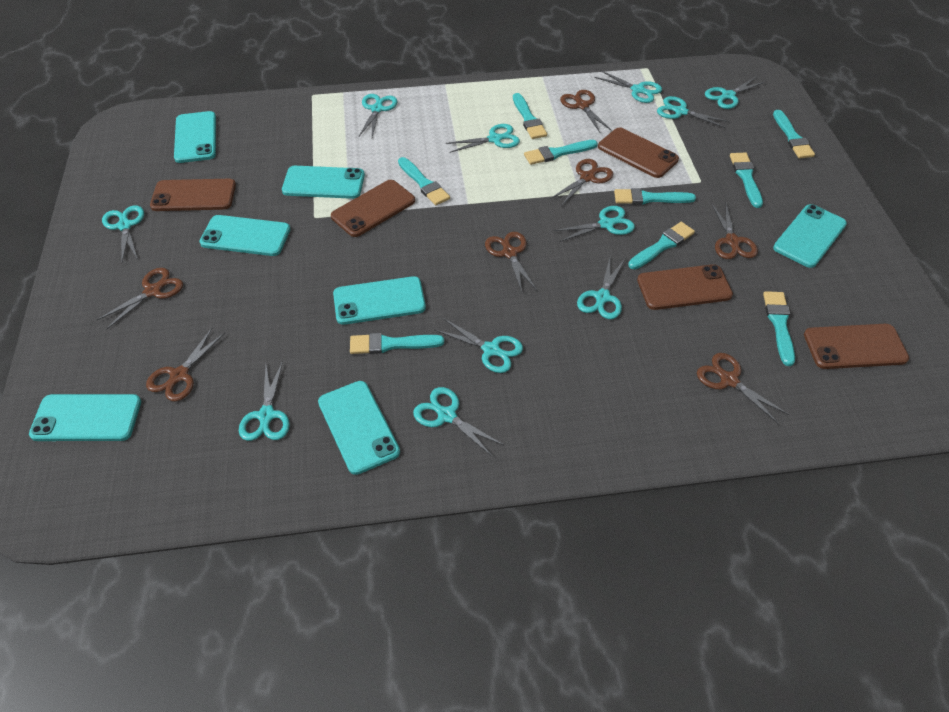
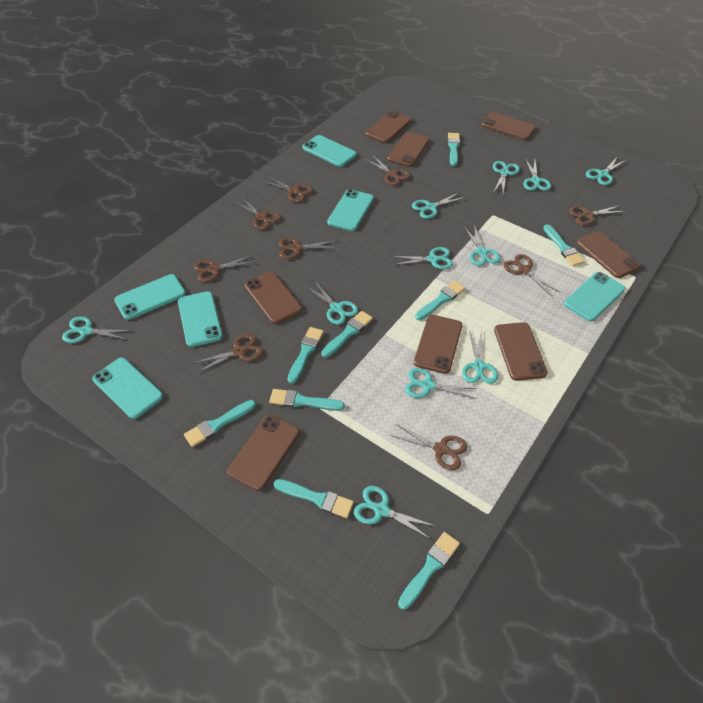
brown phone: [150,179,236,211] [331,180,415,237] [598,127,679,178] [637,264,733,310] [804,324,909,369] = 5 -> [227,415,300,491] [244,272,302,324] [366,111,412,143] [387,132,429,167] [414,315,462,374] [481,112,536,140] [494,322,548,381] [577,231,641,278] = 8
brown scissors: [97,268,183,329] [146,327,226,401] [485,232,537,292] [550,159,613,206] [560,90,612,132] [697,353,789,424] [711,203,758,259] = 7 -> [193,334,263,373] [194,255,256,282] [233,196,281,230] [261,175,313,202] [278,237,338,259] [365,155,410,186] [390,424,467,470] [504,254,559,297] [569,205,626,226] = 9
turquoise phone: [29,394,141,441] [174,111,216,163] [199,215,290,256] [282,166,365,199] [318,381,400,475] [333,276,426,325] [773,204,847,268] = 7 -> [92,357,163,419] [114,274,186,320] [178,291,223,347] [302,135,357,167] [327,189,374,231] [564,272,625,321] = 6

